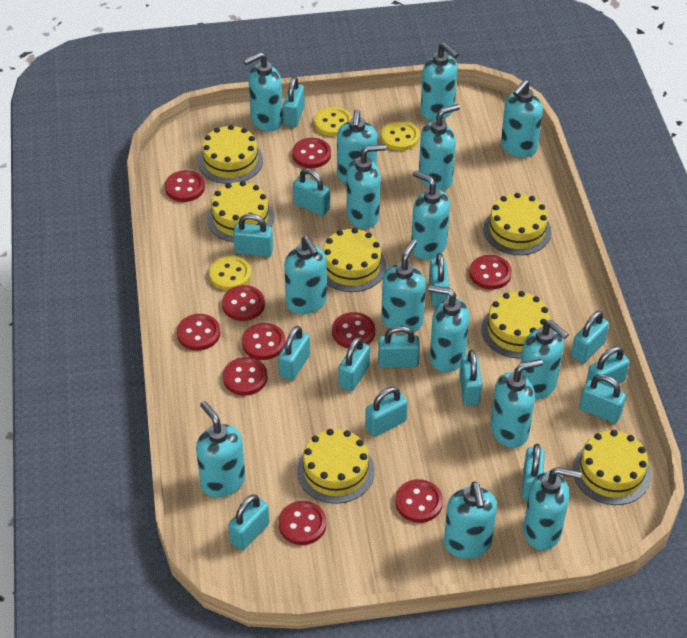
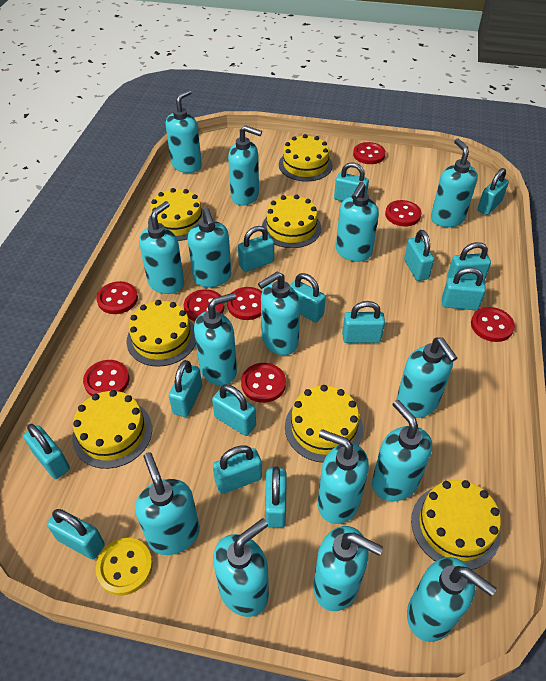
red button: [165,170,205,202] [177,314,220,351] [222,285,265,321] [223,357,268,396] [242,323,285,360] [278,501,327,545] [292,138,331,168] [332,312,375,349] [395,479,443,523] [470,255,512,290] = 10 -> [83,360,129,396] [96,281,138,314] [184,289,224,321] [227,287,262,320] [241,363,286,403] [353,142,386,164] [385,200,422,226] [471,307,515,342] = 8
yellow button: [209,256,251,291] [314,107,352,136] [381,121,420,151] = 3 -> [96,538,153,595] = 1

